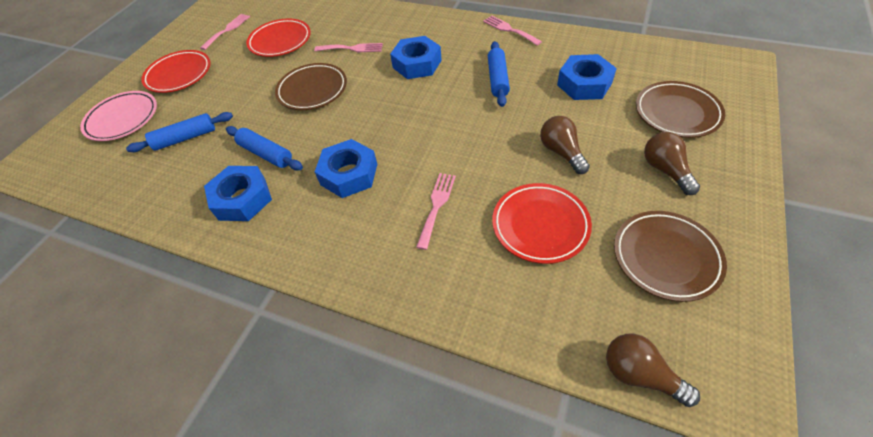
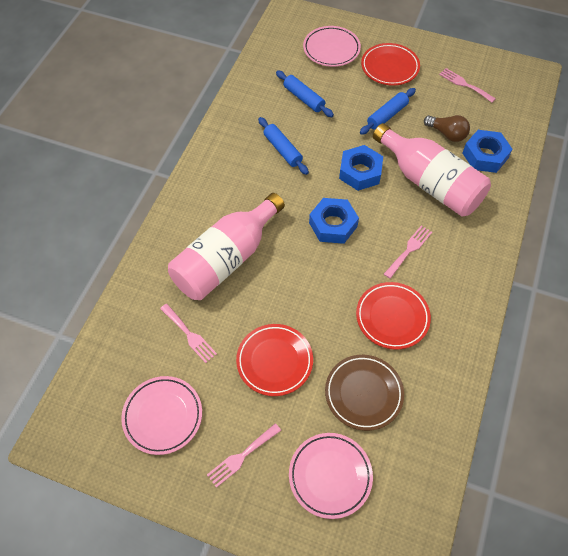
blue nut: [204,166,272,221] [315,139,377,198] [390,36,442,79] [557,54,617,100] = 4 -> [309,198,359,244] [339,145,383,191] [462,130,513,173] = 3
brown light bulb: [540,116,590,174] [606,334,700,407] [644,132,700,195] = 3 -> [424,115,470,142] = 1
brown plate: [275,63,347,110] [614,211,727,302] [636,81,725,138] = 3 -> [325,355,404,431] = 1
pink bottle: none = 0 -> [168,193,285,300] [373,123,491,216] = 2
pink plate: [80,91,157,141] = 1 -> [121,376,202,455] [289,433,373,519] [303,26,361,67] = 3

